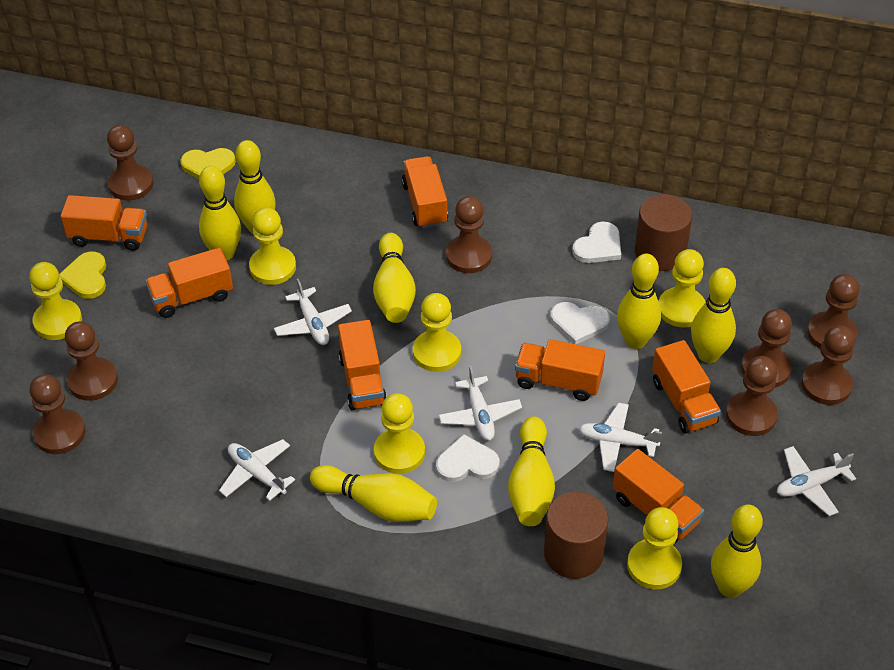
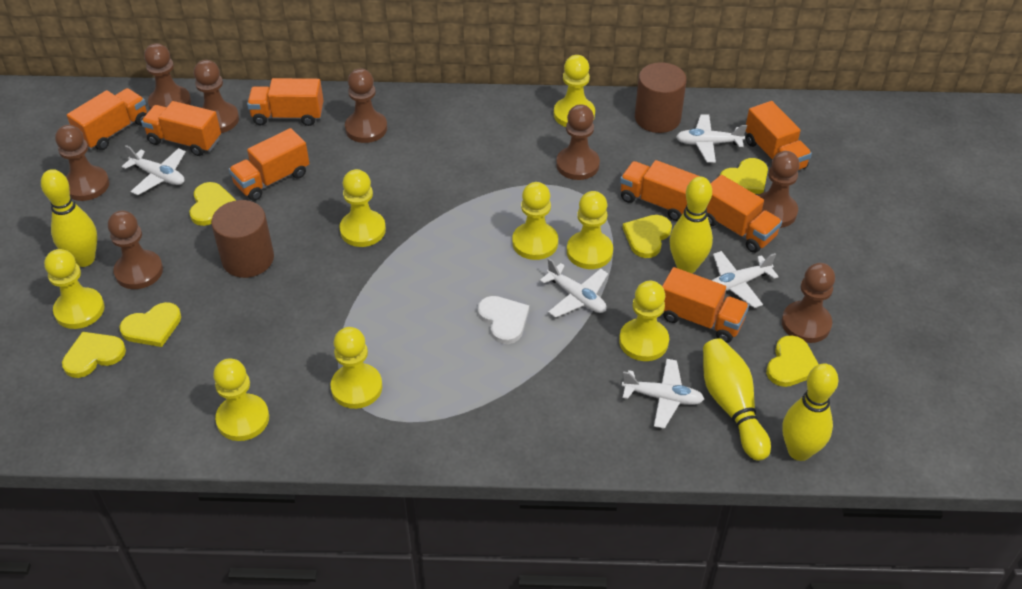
orange truck: [61,195,147,251] [145,248,233,318] [338,320,387,410] [402,156,448,228] [515,339,605,401] [613,449,704,543] [652,340,721,433] = 7 -> [67,88,147,150] [141,101,221,156] [229,128,309,201] [247,78,324,126] [620,160,701,221] [662,267,749,343] [707,175,782,253] [746,101,812,170] = 8
white heart: [436,434,500,482] [550,302,610,344] [572,221,621,263] = 3 -> [477,296,529,344] = 1
yellow bowling pin: [199,166,241,260] [234,140,276,234] [310,465,437,522] [373,233,416,323] [508,416,555,526] [617,254,661,349] [691,268,736,363] [711,505,763,598] = 8 -> [41,169,97,267] [669,177,713,273] [703,338,771,461] [782,364,838,461] = 4
yellow heart: [59,251,106,299] [180,148,236,179] = 2 -> [62,332,126,378] [119,302,181,347] [189,182,236,226] [623,215,672,258] [720,158,768,194] [766,335,819,387] = 6
yellow pawn: [29,262,82,340] [249,207,296,285] [374,393,425,474] [413,293,461,372] [627,507,682,589] [659,249,706,328] = 6 -> [44,249,105,329] [213,358,269,441] [331,327,382,409] [340,169,386,247] [512,182,558,260] [554,55,595,127] [567,191,613,269] [619,281,669,361] = 8

